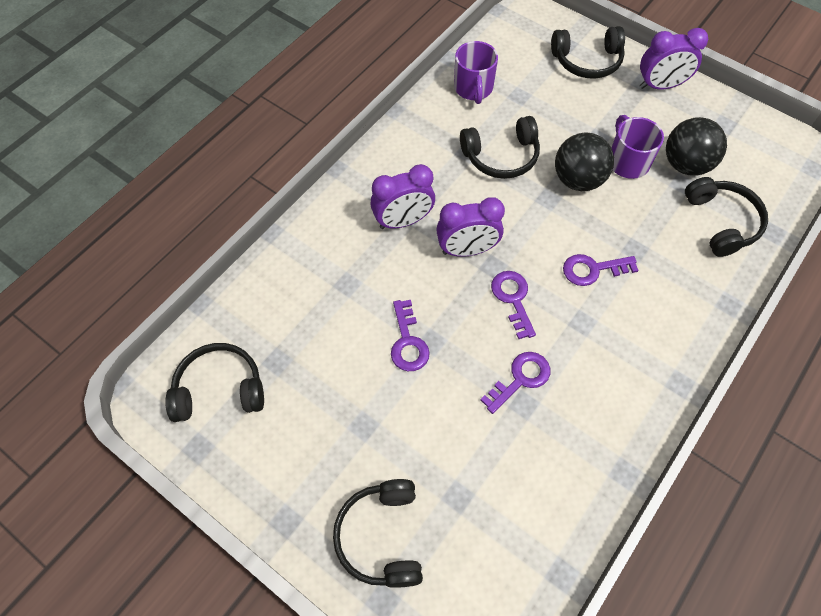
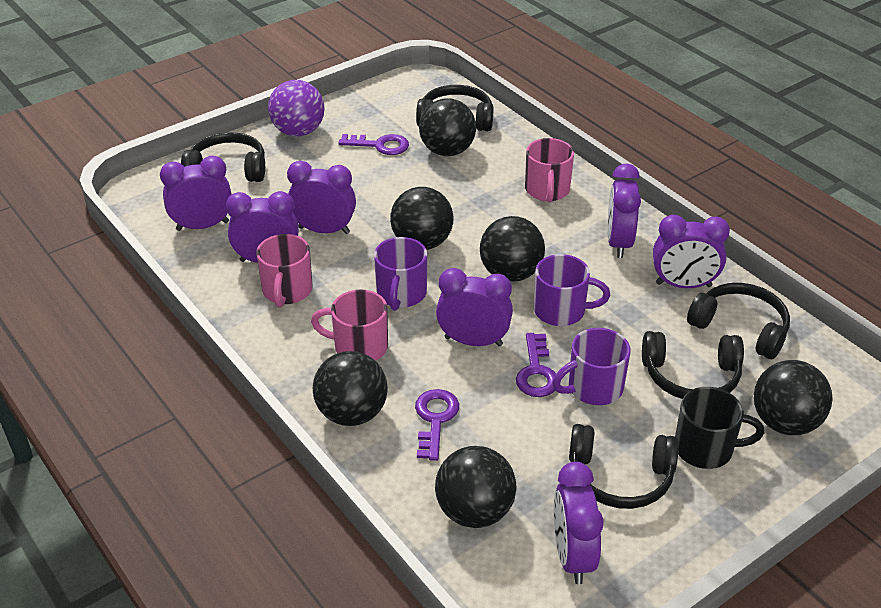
black ball: [555,133,614,191] [666,117,727,176] = 2 -> [313,351,388,426] [390,187,453,250] [419,98,476,156] [435,446,517,528] [480,216,545,282] [754,360,833,435] = 6
black mug: none = 0 -> [675,387,764,469] = 1
pink mug: none = 0 -> [256,234,313,308] [311,290,388,361] [525,138,574,202] = 3
purple ball: none = 0 -> [268,80,325,136] = 1
purple clock: [370,164,435,229] [436,197,505,257] [640,28,708,89] = 3 -> [160,156,232,231] [226,191,299,263] [287,161,356,234] [436,268,513,346] [554,462,604,584] [607,163,641,258] [653,215,730,288] = 7
purple key: [391,300,430,371] [480,352,550,414] [491,271,536,339] [563,254,638,286] = 4 -> [338,134,409,155] [415,389,459,461] [516,333,556,397] = 3
purple mug: [454,41,498,104] [612,115,664,179] = 2 -> [374,237,427,311] [534,254,610,326] [552,328,631,405] = 3

